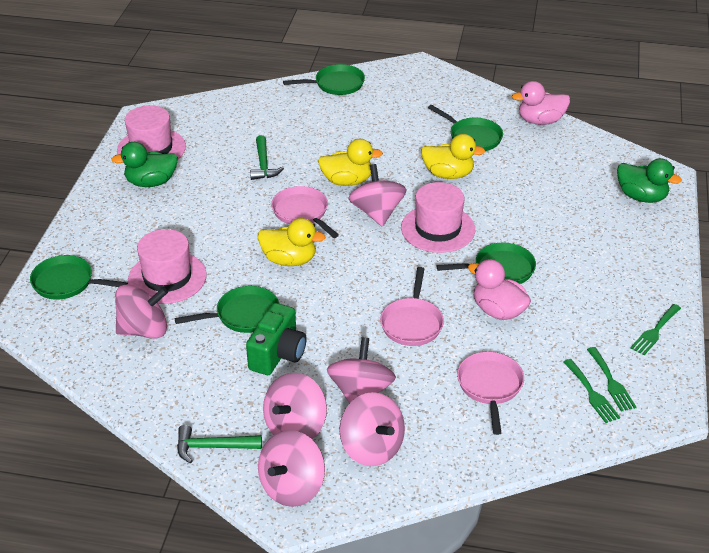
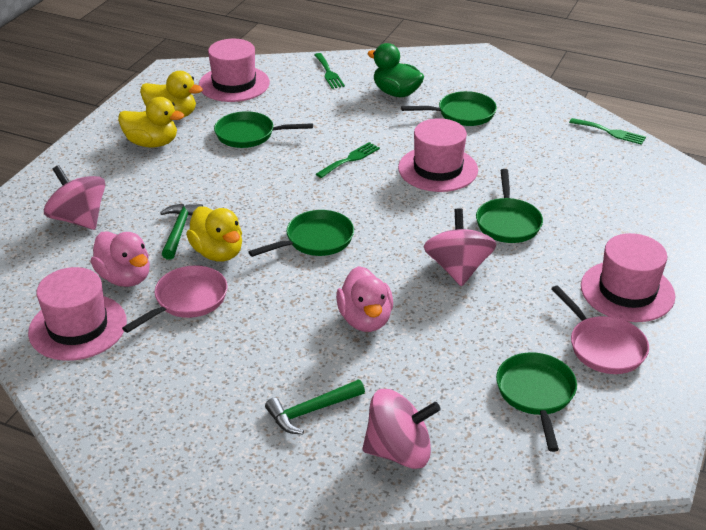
green camera: [246,303,306,375] = 1 -> none = 0
green duck: [111,142,178,187] [617,158,682,203] = 2 -> [367,43,424,97] = 1
pink hat: [117,105,186,159] [128,229,207,304] [401,182,475,253] = 3 -> [28,267,127,361] [199,39,270,102] [398,118,478,192] [581,233,675,322] = 4
pink pan: [271,186,339,238] [380,267,444,346] [457,352,524,435] = 3 -> [122,265,227,333] [551,285,649,374] = 2
pink spinning top: [115,284,168,339] [258,430,325,507] [263,373,327,439] [327,337,396,403] [339,392,405,466] [349,164,407,227] = 6 -> [44,165,105,230] [362,389,441,469] [424,208,497,286] = 3

